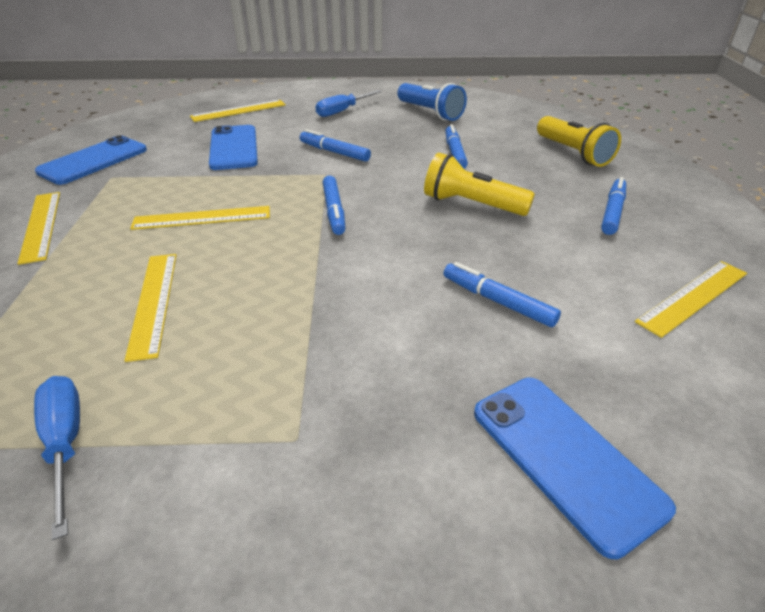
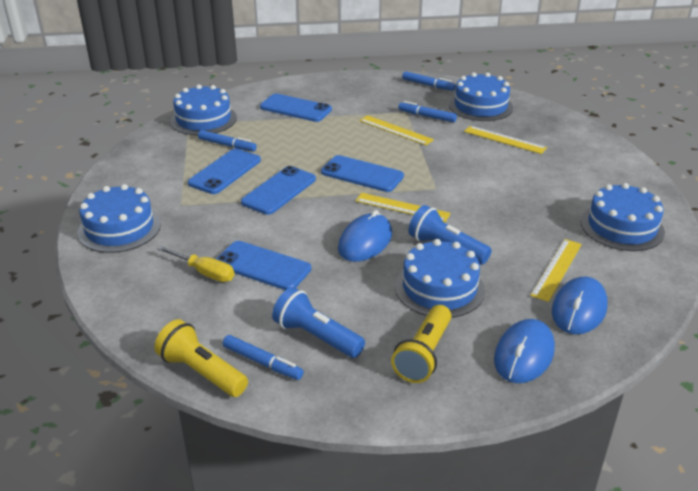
blue cake: none = 0 -> [78,184,161,253] [170,84,237,135] [395,239,485,318] [449,72,513,121] [581,183,665,251] = 5
blue flashlight: [397,83,467,121] = 1 -> [272,287,365,358] [408,205,492,264] = 2
blue marker: [300,129,371,162] [323,176,345,235] [444,262,561,327] [445,124,468,169] [601,177,626,235] = 5 -> [198,130,257,151] [223,335,304,380] [398,101,457,123] [402,71,456,91] = 4
blue mouse: none = 0 -> [338,210,392,262] [494,319,555,383] [552,276,608,334] = 3
blue phone: [35,135,147,185] [209,125,258,170] [474,378,676,559] = 3 -> [188,149,261,194] [216,241,311,290] [241,166,316,215] [260,94,332,122] [321,155,404,192] = 5
blue screwdriver: [34,376,80,540] [315,90,382,117] = 2 -> none = 0
yellow ruler: [17,192,60,265] [124,254,177,362] [130,206,270,230] [190,100,286,122] [635,261,747,338] = 5 -> [356,193,450,222] [359,115,434,145] [464,126,547,154] [531,239,582,302] = 4
yellow screwdriver: none = 0 -> [157,246,234,282] = 1

